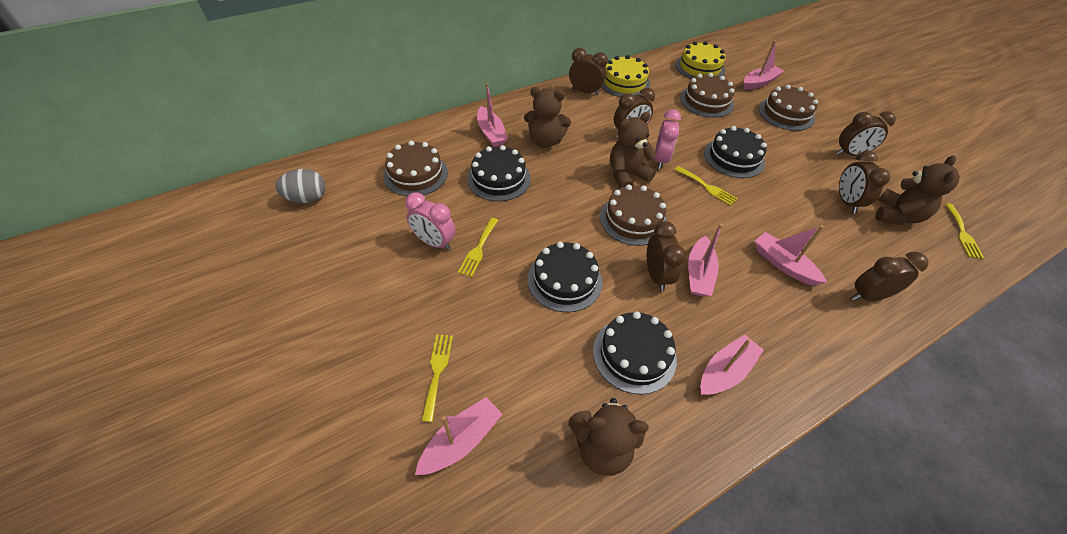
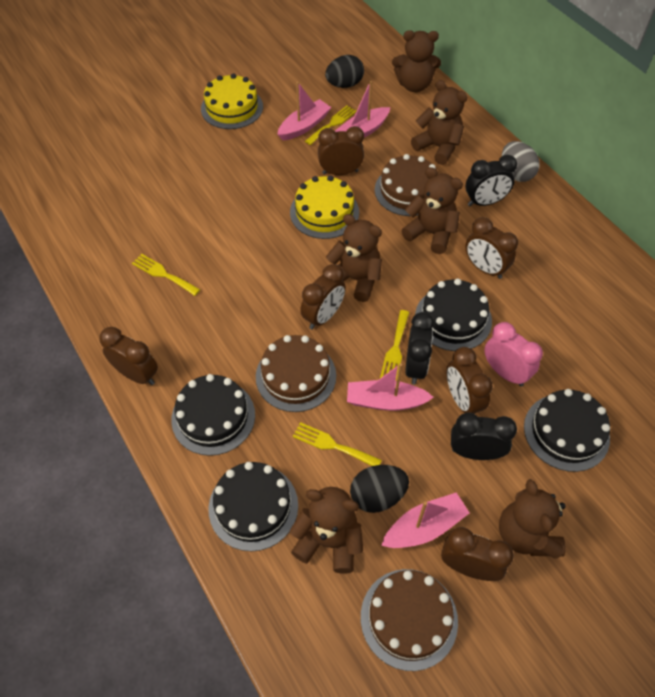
black clock: none = 0 -> [405,312,434,384] [451,413,517,460] [465,155,517,206] = 3
black egg: none = 0 -> [325,55,364,88] [350,465,409,513] = 2
brown cake: [383,141,448,196] [600,185,667,246] [680,73,735,118] [759,85,818,131] = 4 -> [256,335,336,412] [361,569,458,671] [375,154,438,216] = 3
brown teddy bear: [524,87,571,148] [568,398,649,476] [610,112,657,188] [875,155,960,225] = 4 -> [290,487,363,573] [326,214,382,302] [392,30,441,92] [401,167,463,254] [411,80,467,165] [499,479,566,559] = 6
pink boat: [415,397,503,475] [477,83,507,147] [688,224,723,297] [700,335,764,395] [744,40,784,90] [755,225,827,286] = 6 -> [277,82,331,141] [335,81,390,138] [347,363,434,411] [381,492,470,548] = 4
pink clock: [405,192,455,250] [654,109,681,169] = 2 -> [484,322,543,386] = 1

